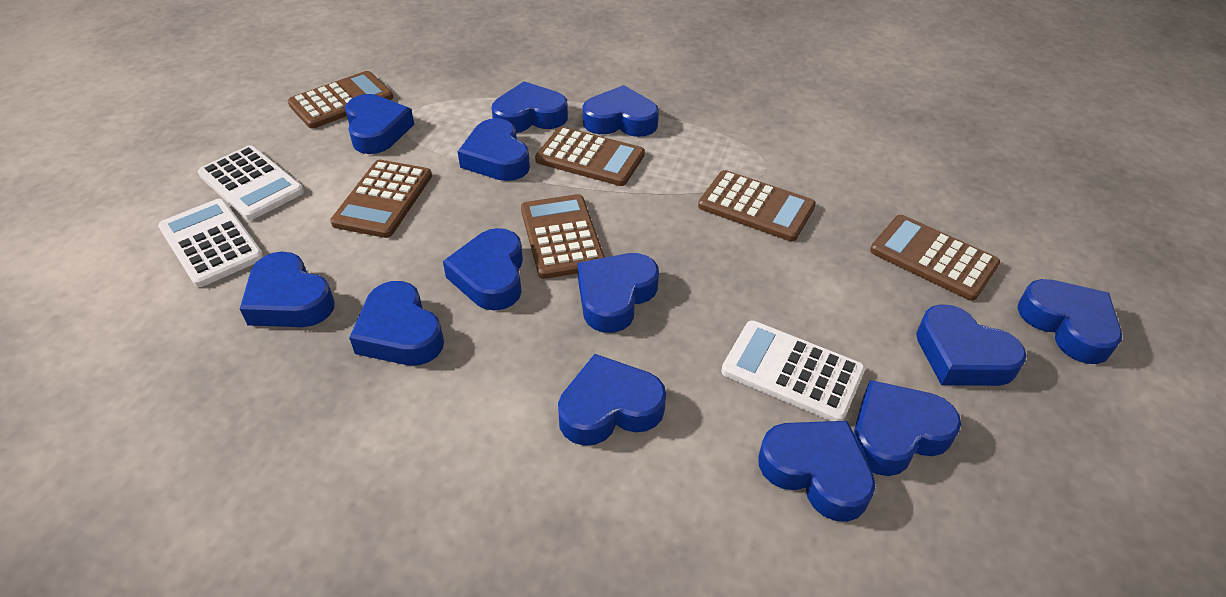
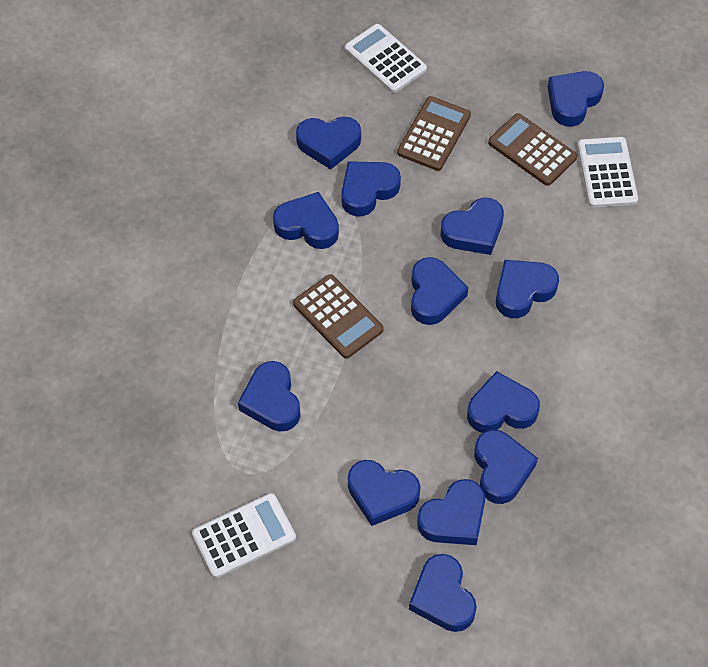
brown calculator: [288,71,393,128] [330,160,432,238] [521,194,605,279] [535,126,645,186] [698,170,816,241] [870,215,1000,301] = 6 -> [293,274,384,359] [397,96,471,171] [488,113,577,186] = 3

